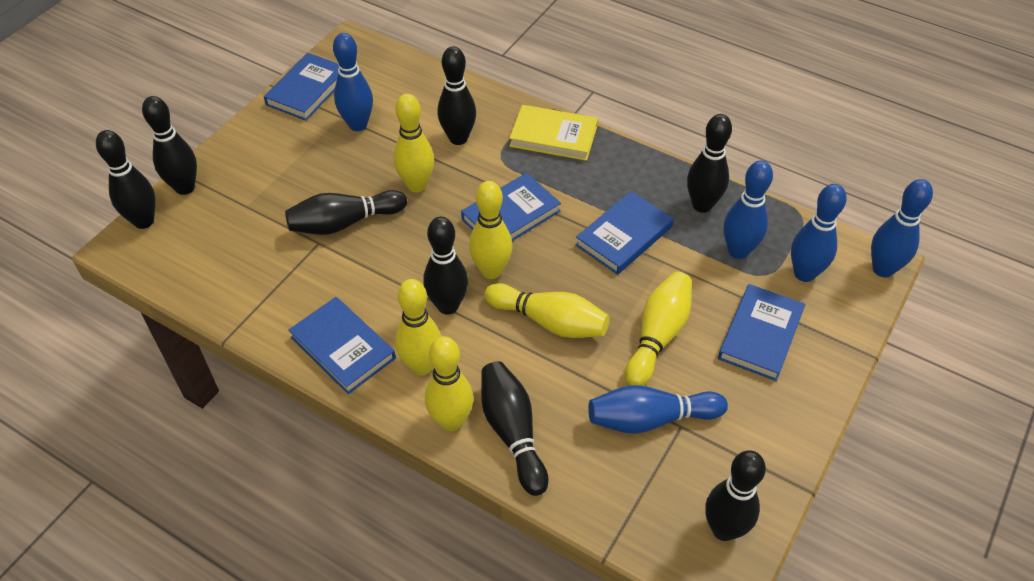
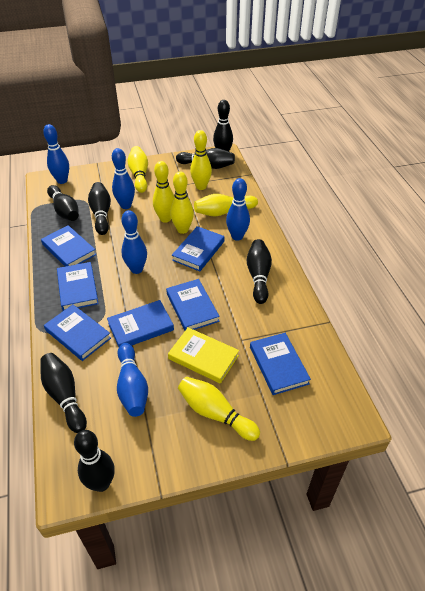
black bowling pin: [96,130,155,229] [142,96,197,195] [285,190,407,235] [423,217,468,314] [438,46,476,145] [481,361,548,496] [687,114,732,213] [705,450,766,541] = 8 -> [41,353,87,433] [47,185,79,221] [74,430,115,492] [88,182,111,235] [176,148,235,169] [213,100,233,152] [247,239,272,304] = 7
blue book: [264,53,339,121] [289,297,396,394] [461,173,561,241] [575,191,674,275] [718,284,805,381] = 5 -> [41,225,96,266] [44,305,111,361] [57,262,99,311] [107,300,174,347] [166,279,220,331] [172,226,224,271] [250,333,311,395] = 7

